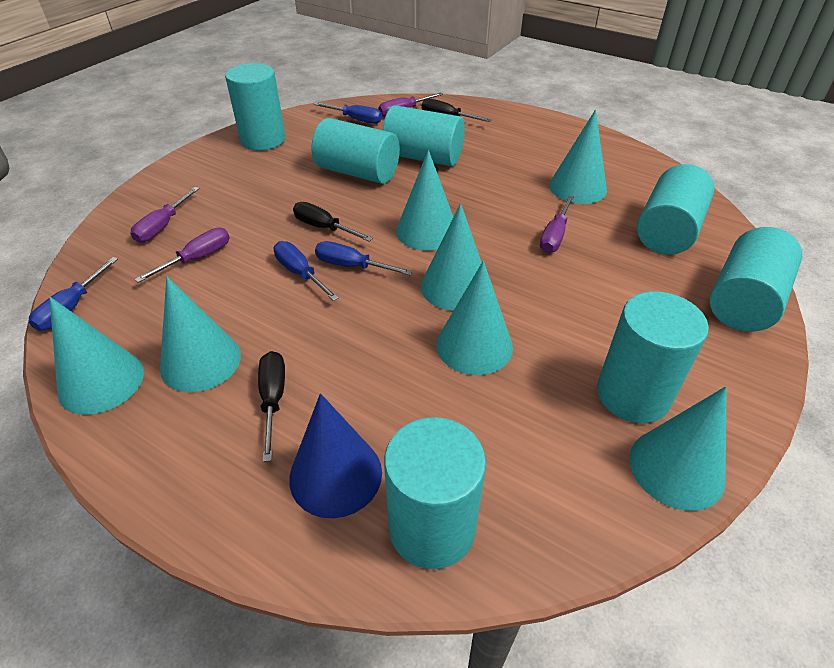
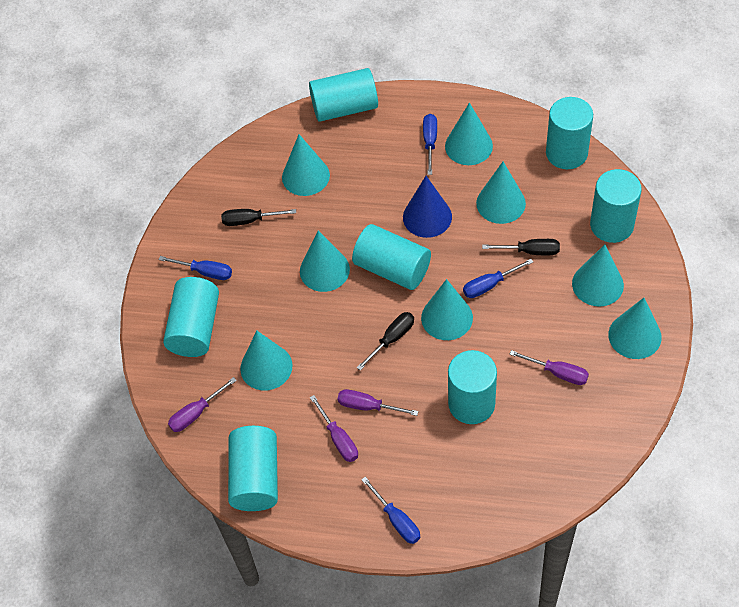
turquoise cone: [49,297,144,415] [160,276,241,392] [396,150,453,251] [421,203,482,311] [436,261,513,375] [549,110,607,204] [630,386,727,511] = 7 -> [240,331,292,391] [282,134,330,196] [300,230,350,292] [421,279,473,340] [445,103,493,165] [476,162,526,224] [572,244,624,307] [608,298,662,359] = 8

